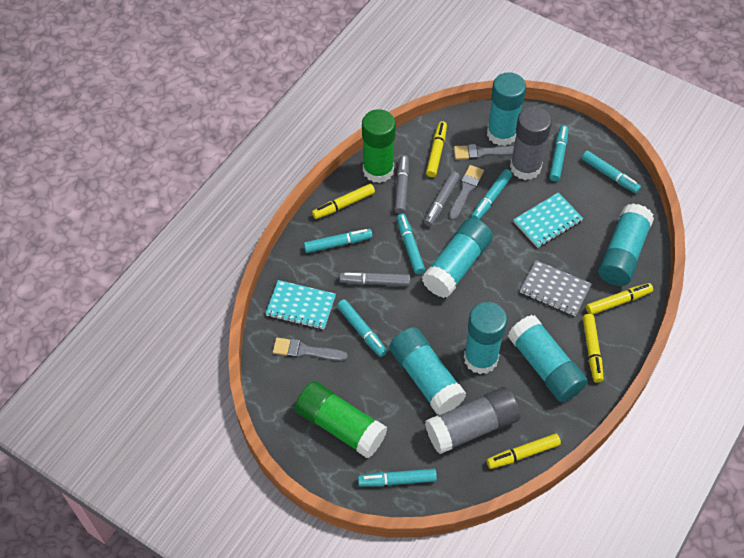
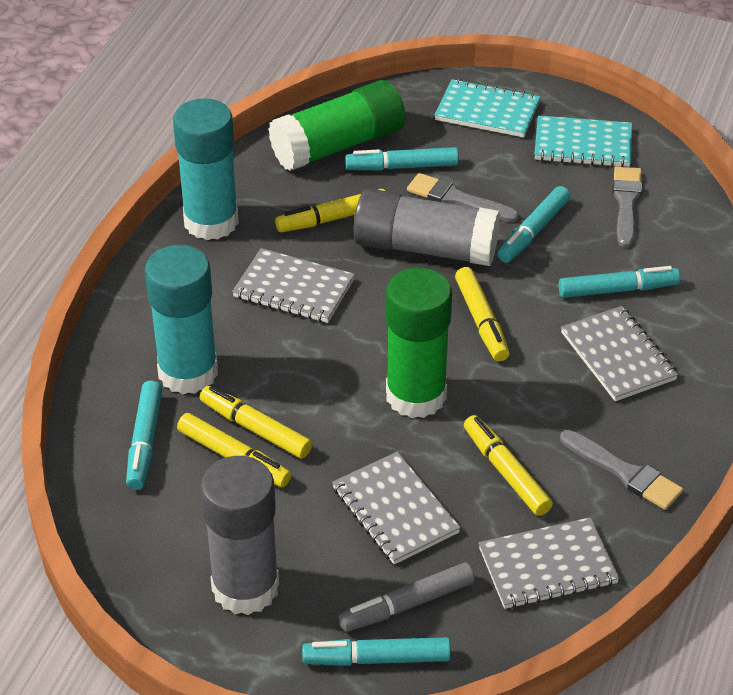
grey marker: [339,272,410,286] [395,155,409,214] [424,171,460,226] = 3 -> [339,562,475,632] = 1
grey notebook: [520,260,591,316] = 1 -> [232,248,355,323] [332,452,461,565] [479,517,620,609] [561,306,678,401] = 4
turquoise glue stick: [389,327,466,415] [422,218,493,298] [464,302,507,374] [487,72,526,146] [508,315,588,402] [598,203,654,286] = 6 -> [145,245,218,394] [173,98,239,240] = 2
turquoise marker: [304,229,373,253] [337,299,387,357] [358,469,437,487] [397,213,425,274] [471,169,513,220] [549,125,569,181] [582,151,641,193] = 7 -> [126,380,162,490] [302,637,451,666] [345,147,459,171] [498,186,570,263] [558,266,680,298] = 5

